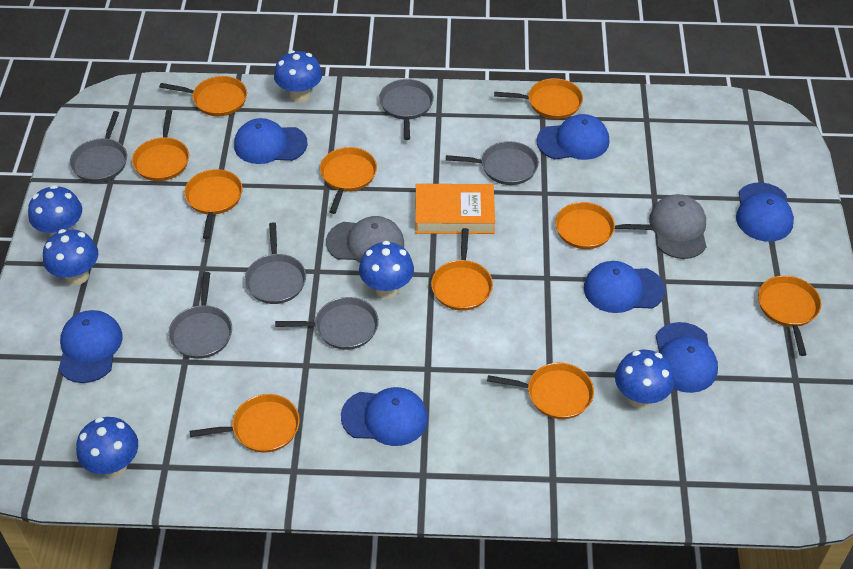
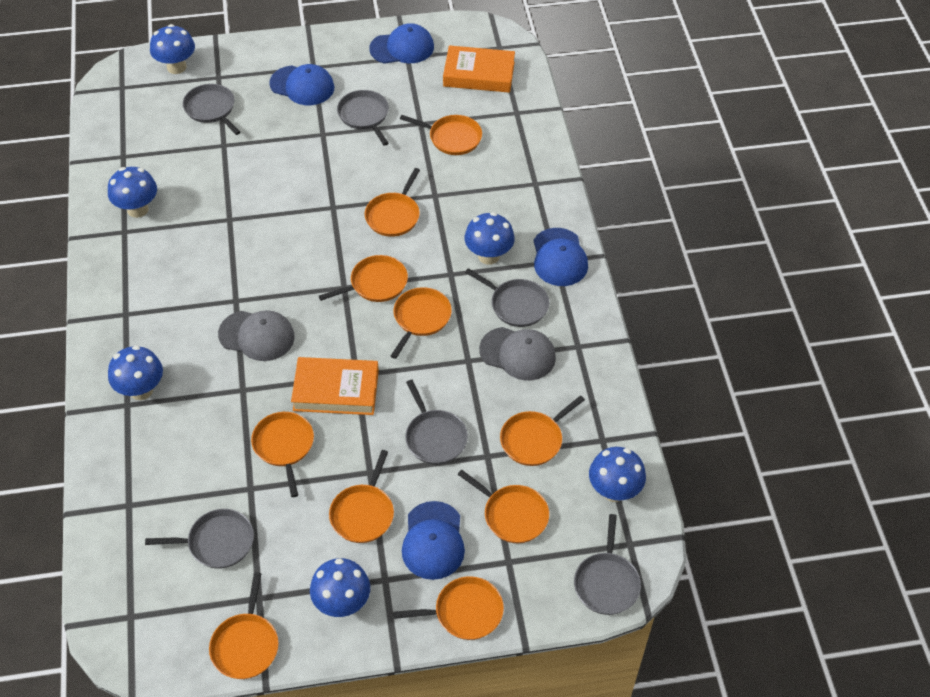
blue cap: [59,310,122,383] [234,118,308,164] [341,387,428,446] [536,114,609,160] [584,261,665,313] [656,322,718,393] [736,182,794,242] = 7 -> [269,64,334,105] [369,23,434,64] [402,501,465,580] [534,228,588,286] = 4
orange book: [415,184,495,234] = 1 -> [291,357,379,415] [443,45,515,93] = 2

